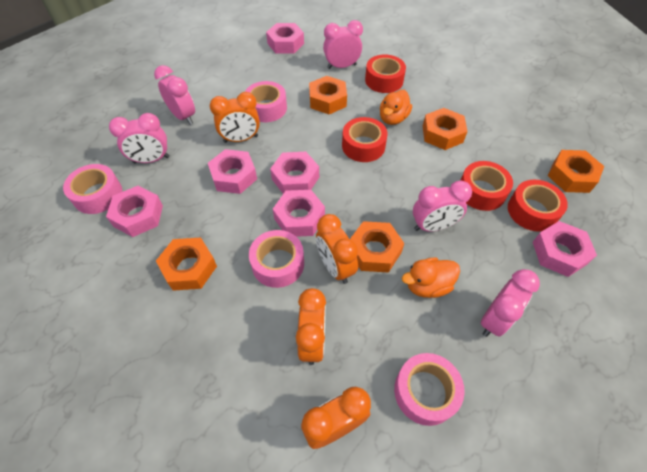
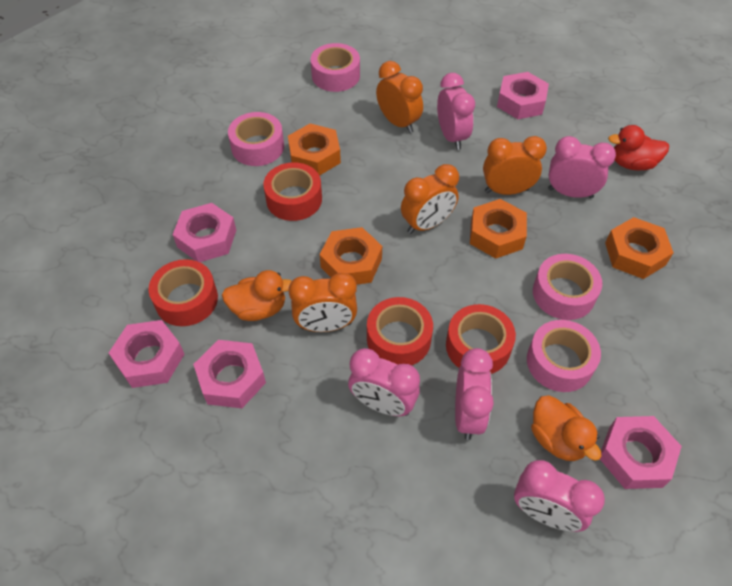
orange nut: [156,237,217,291] [309,76,347,114] [350,221,404,273] [423,108,468,150] [548,150,604,193] = 5 -> [288,123,341,176] [320,227,382,285] [470,199,527,259] [605,217,674,279] = 4
pink nut: [106,186,163,237] [208,149,257,194] [266,23,304,54] [270,152,319,194] [273,190,325,237] [533,221,597,277] = 6 -> [109,320,184,388] [172,203,236,262] [193,340,266,408] [497,72,549,119] [600,416,682,489] = 5
red duck: none = 0 -> [608,125,669,171] = 1

